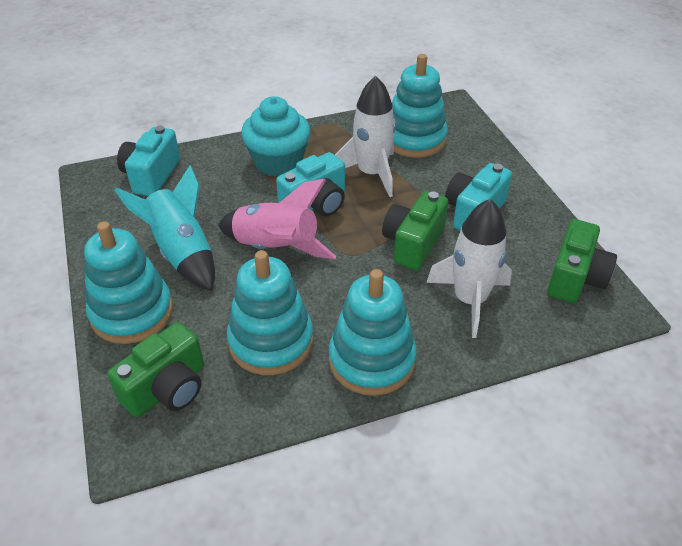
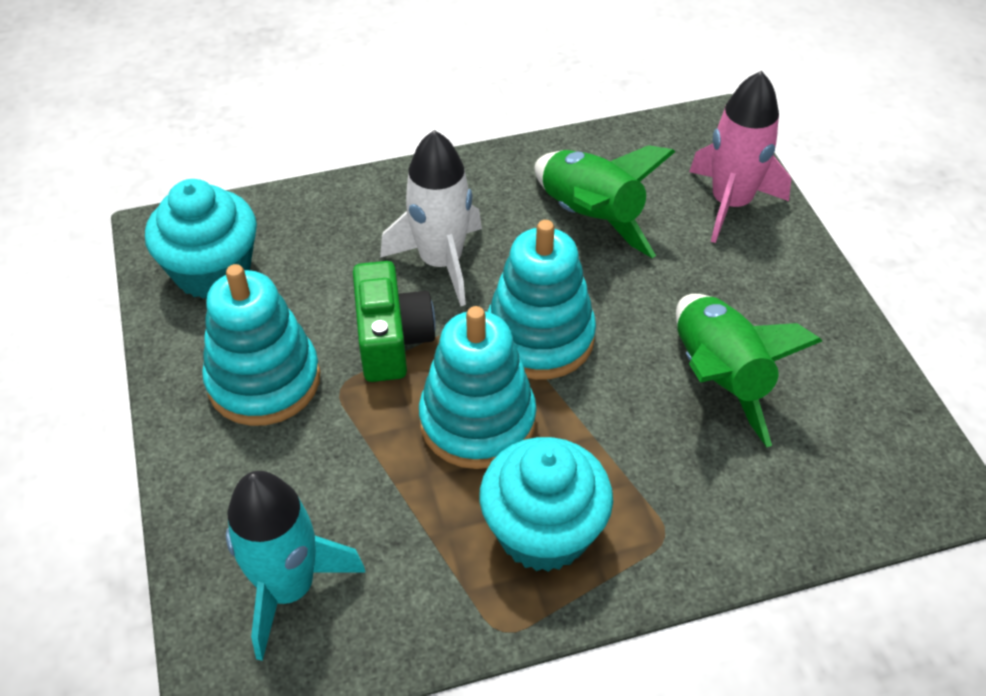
green camera: [107,322,204,417] [382,191,448,270] [547,219,617,303] = 3 -> [353,261,436,382] = 1
green rocket: none = 0 -> [535,145,675,258] [676,294,822,447] = 2
turquoise camera: [117,126,180,196] [276,152,345,216] [445,163,512,231] = 3 -> none = 0
turquoise cupcake: [241,96,310,177] = 1 -> [145,179,257,299] [480,437,613,572] = 2
turquoise stacking toy: [84,221,173,344] [227,250,313,375] [328,269,417,396] [392,54,448,158] = 4 -> [202,264,320,426] [419,306,537,469] [487,220,596,380] = 3
white rocket: [335,76,396,197] [426,199,512,338] = 2 -> [380,130,482,306] = 1

